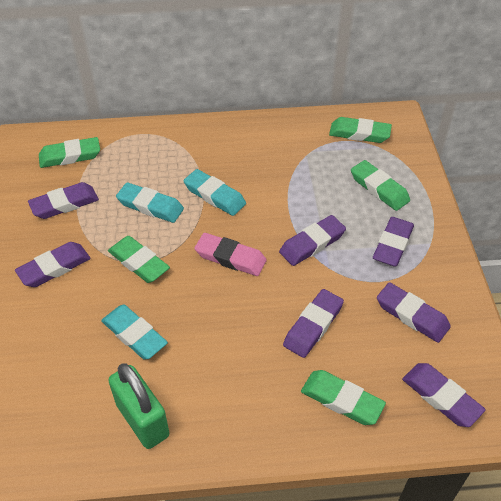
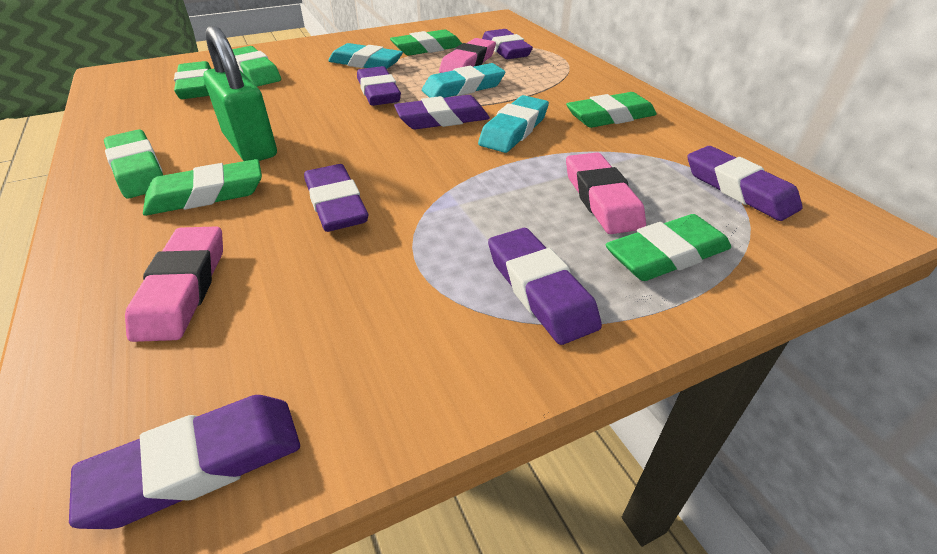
green eraser: [39,137,100,168] [108,236,170,283] [301,370,386,425] [329,117,392,143] [351,160,410,211] = 5 -> [104,129,163,198] [143,159,262,216] [174,61,211,99] [232,46,281,86] [390,29,462,56] [566,92,657,128] [605,214,731,281] = 7
pink eraser: [194,233,267,276] = 1 -> [125,226,223,342] [439,38,496,73] [566,152,646,234] = 3

